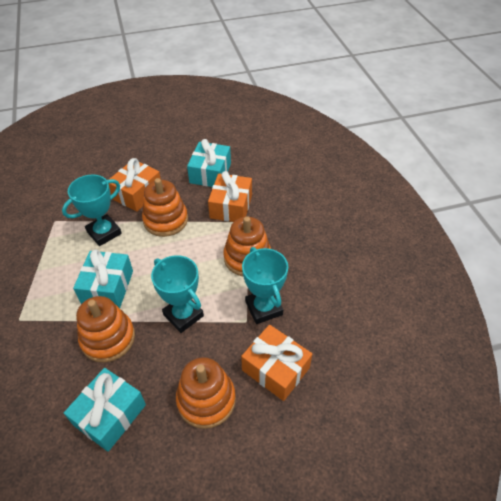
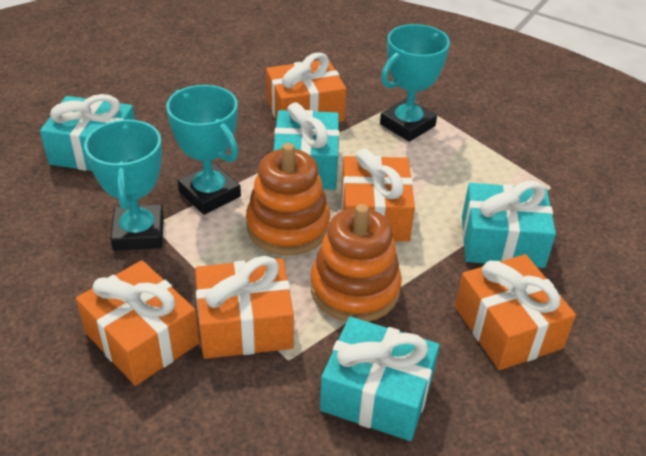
orange gift: [108,158,161,212] [208,171,252,222] [241,325,312,401] = 3 -> [76,260,199,386] [195,256,294,359] [266,52,347,122] [341,149,415,242] [455,254,576,370] = 5
orange stacking toy: [76,296,135,363] [142,178,188,237] [176,357,236,429] [223,216,271,276] = 4 -> [246,143,330,256] [310,204,402,322] = 2
turquoise gift: [64,368,146,452] [73,249,133,308] [187,139,231,187] = 3 -> [40,94,135,171] [273,102,339,190] [320,317,439,441] [462,181,556,268] = 4

